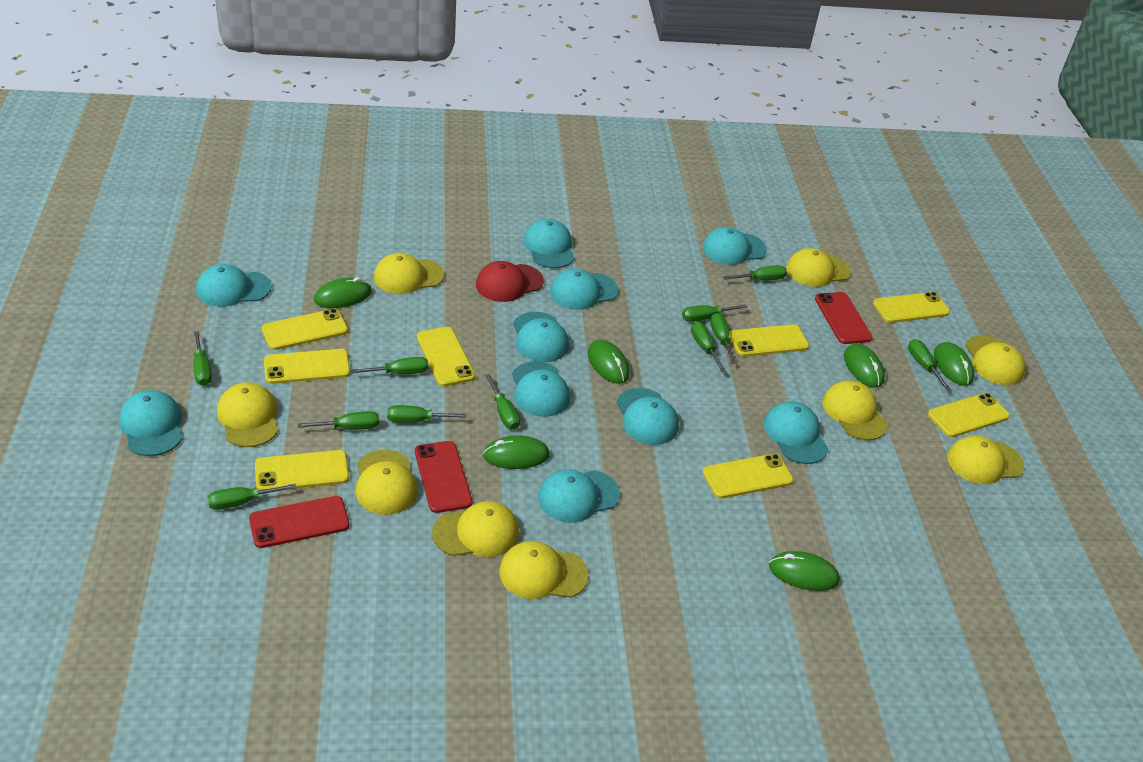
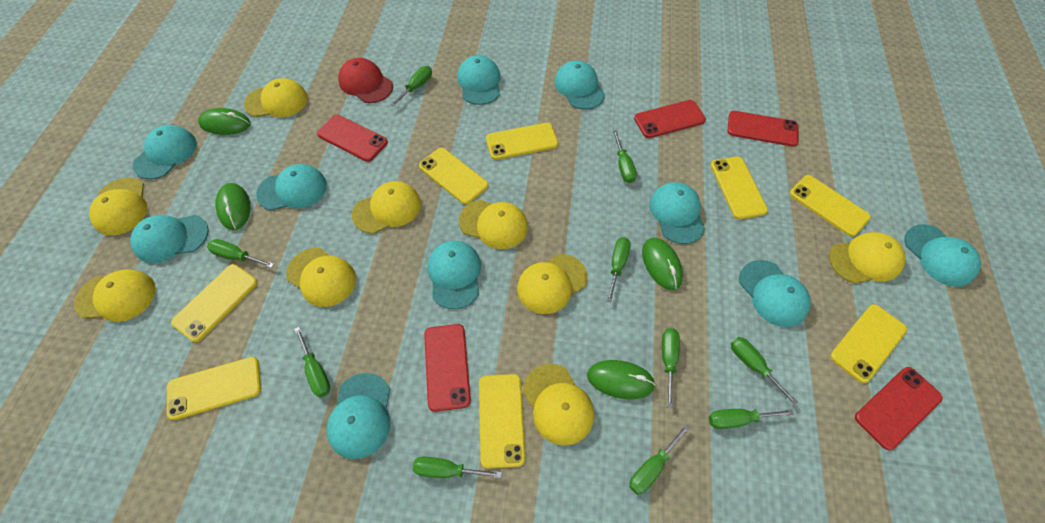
green mouse: [314,277,372,308] [483,435,550,469] [588,340,630,384] [769,551,840,591] [844,344,885,388] [934,342,974,386] = 6 -> [198,108,251,135] [215,183,250,230] [587,360,656,399] [642,238,683,290] = 4
green screwdriver: [193,331,212,386] [208,484,296,510] [297,411,379,430] [351,357,428,374] [387,405,467,423] [485,374,520,430] [682,304,748,322] [691,321,726,372] [710,313,736,364] [723,265,787,280] [908,339,951,390] = 11 -> [207,239,274,268] [294,327,330,397] [390,66,432,106] [413,456,502,478] [606,237,630,302] [613,130,637,183] [629,424,690,495] [662,328,680,408] [709,409,794,429] [731,337,798,405] = 10
red phone: [249,496,349,548] [415,441,472,513] [815,292,872,344] = 3 -> [317,115,388,162] [424,324,471,412] [634,100,706,138] [728,111,798,147] [855,367,942,450] = 5

